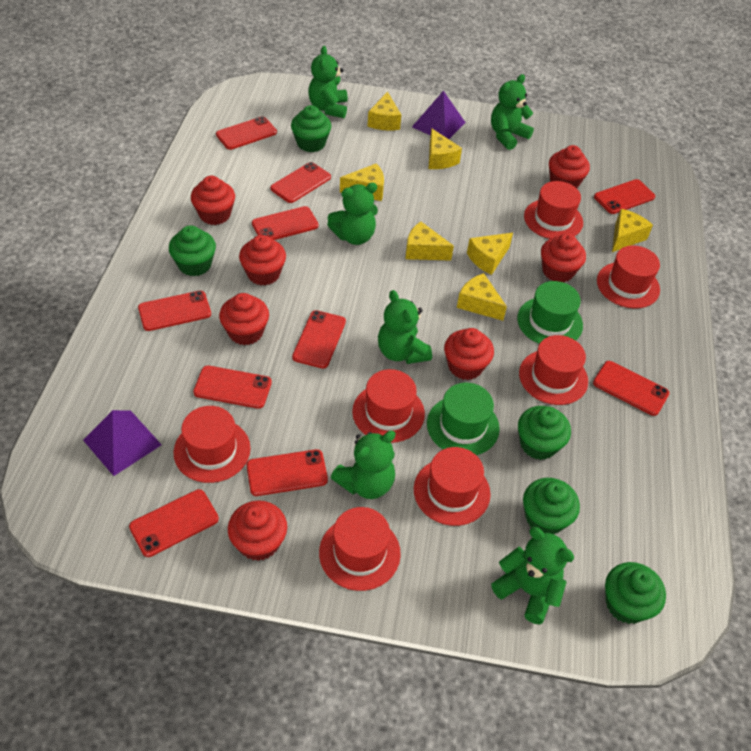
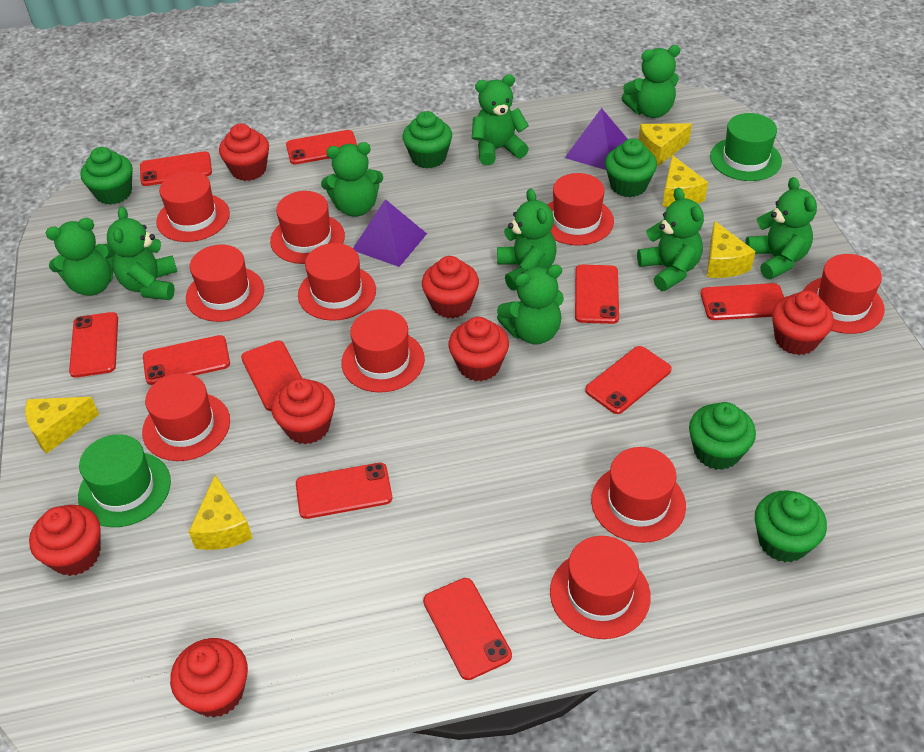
green teddy bear: [308,46,348,118] [327,183,378,245] [331,431,396,499] [378,290,432,364] [491,74,534,150] [491,527,574,624] = 6 -> [46,218,115,296] [107,206,177,300] [321,142,383,217] [472,74,529,165] [497,188,557,290] [497,265,564,345] [622,45,680,118] [637,188,704,291] [745,177,817,279] = 9
red hat: [173,406,250,483] [319,507,401,591] [352,369,425,443] [414,447,491,526] [519,335,588,405] [524,181,583,239] [597,245,660,309] = 7 -> [142,373,230,461] [156,171,230,242] [186,245,264,322] [270,191,345,264] [298,243,376,321] [341,309,425,393] [548,173,614,245] [550,536,651,639] [591,447,686,543] [803,254,885,334] = 10
yellow cheese: [340,163,384,201] [367,92,401,130] [405,221,454,261] [429,128,462,169] [457,273,507,321] [467,233,513,275] [612,209,653,252] = 7 -> [25,397,99,454] [189,475,252,550] [639,123,692,166] [662,155,708,207] [707,221,756,278] = 5

